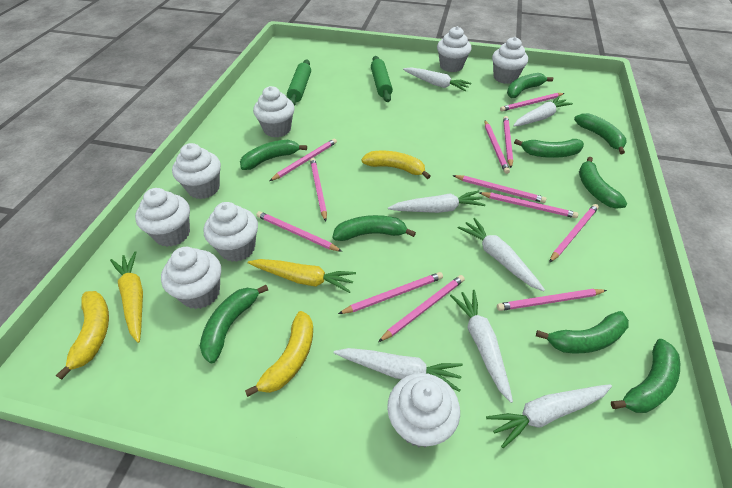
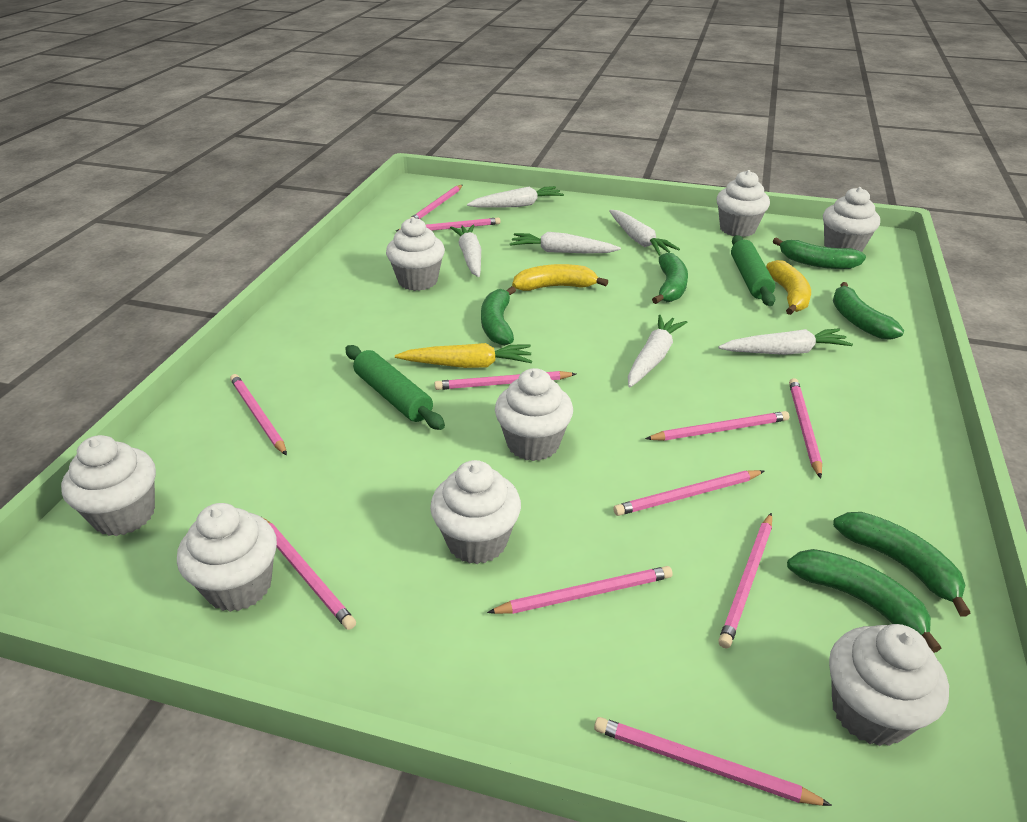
green banana: [200,285,268,363] [240,140,307,170] [332,215,416,241] [507,73,553,98] [514,139,584,158] [536,311,629,353] [574,113,626,154] [579,157,627,209] [611,339,680,413] = 9 -> [481,286,516,346] [652,252,688,304] [773,237,866,269] [787,549,941,653] [833,282,904,340] [833,512,970,617] = 6
pink pencil: [256,211,342,252] [269,138,337,181] [310,158,327,222] [338,272,443,314] [378,275,465,342] [452,175,547,203] [479,192,578,218] [485,120,510,174] [497,289,607,311] [500,93,565,111] [503,116,513,168] [549,204,599,263] = 12 -> [230,374,287,455] [262,517,356,630] [396,217,501,232] [409,185,463,219] [435,371,576,390] [487,566,673,614] [594,717,832,806] [613,470,764,516] [645,411,789,441] [718,513,772,648] [789,378,822,479] = 11
white carrot: [334,348,463,392] [388,191,486,213] [403,68,472,91] [450,290,513,403] [458,218,545,292] [486,384,612,448] [513,96,573,127] = 7 -> [450,225,481,277] [467,186,564,208] [510,232,621,254] [609,210,680,255] [628,315,687,387] [718,328,853,355] = 6
yellow banana: [56,291,109,380] [245,311,313,397] [361,151,430,179] = 3 -> [512,264,608,291] [766,260,811,315] = 2
yellow carrot: [110,251,143,343] [248,259,356,293] = 2 -> [395,343,532,368] = 1

